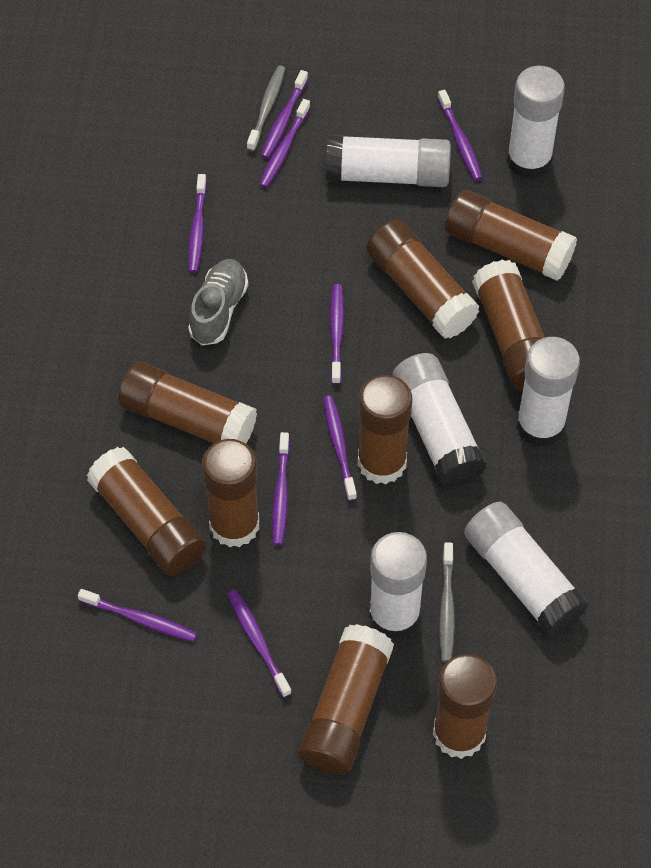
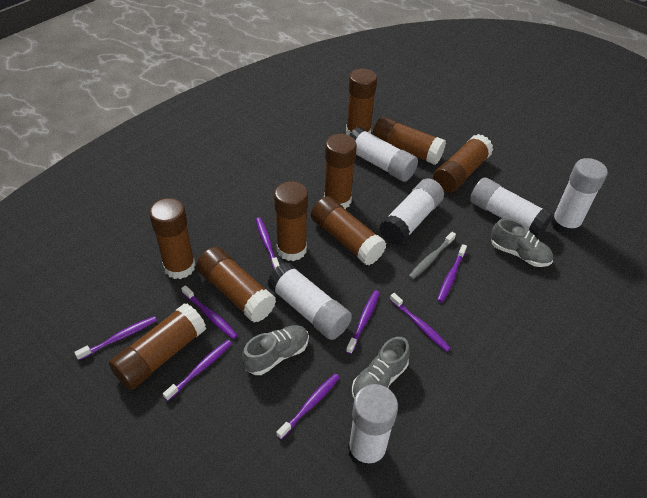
grey shoe: [188,259,248,345] = 1 -> [242,325,309,375] [352,337,410,399] [491,219,553,267] = 3
grey toothbrush: [247,66,285,151] [439,542,455,662] = 2 -> [409,232,456,279] = 1
purple toothbrush: [78,589,197,642] [188,174,207,273] [228,590,292,698] [259,99,310,188] [261,70,308,159] [272,432,290,546] [323,396,357,501] [330,284,344,385] [438,90,482,180] = 9 -> [74,316,157,360] [163,340,232,401] [181,285,238,339] [256,217,280,270] [276,373,340,440] [346,290,380,354] [390,293,451,352] [437,244,467,302] = 8

